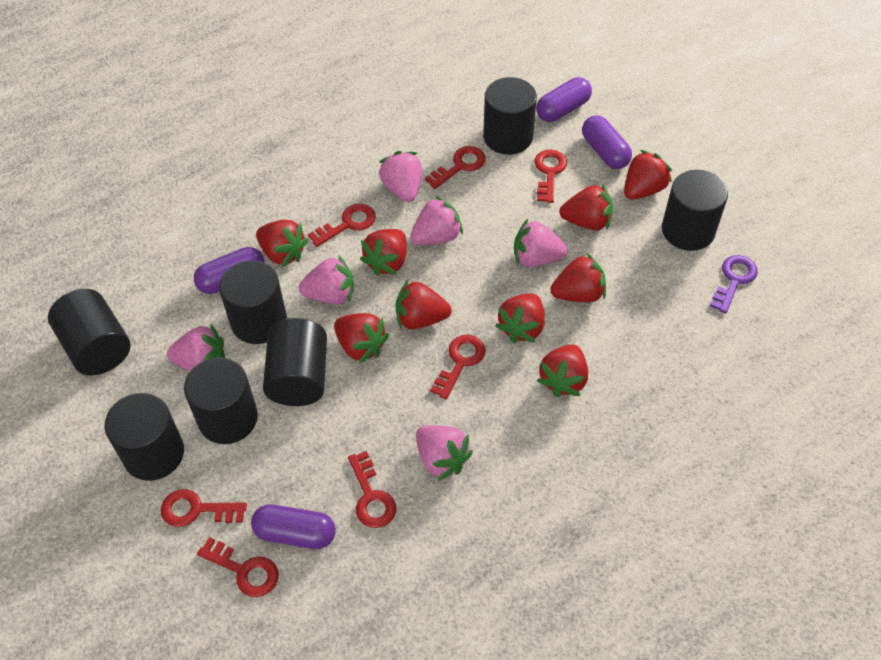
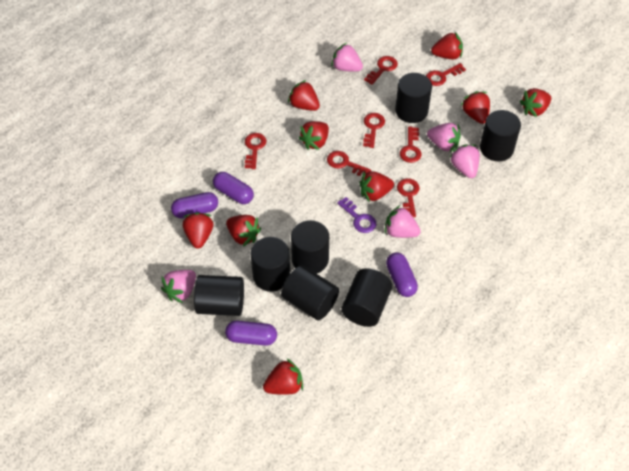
pink strawberry: [167,324,225,371] [299,255,354,304] [379,151,422,202] [410,196,463,245] [416,425,473,481] [514,219,568,267] = 6 -> [161,270,196,303] [331,43,363,72] [385,205,421,238] [427,123,461,152] [449,144,480,178] = 5

